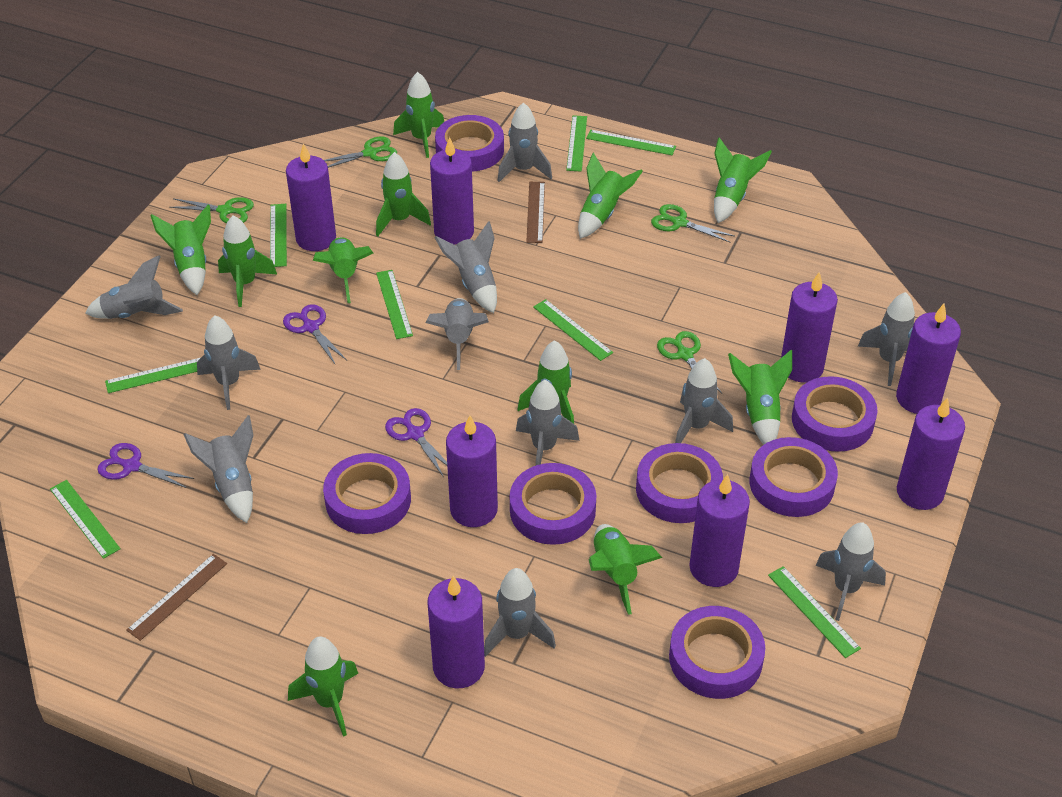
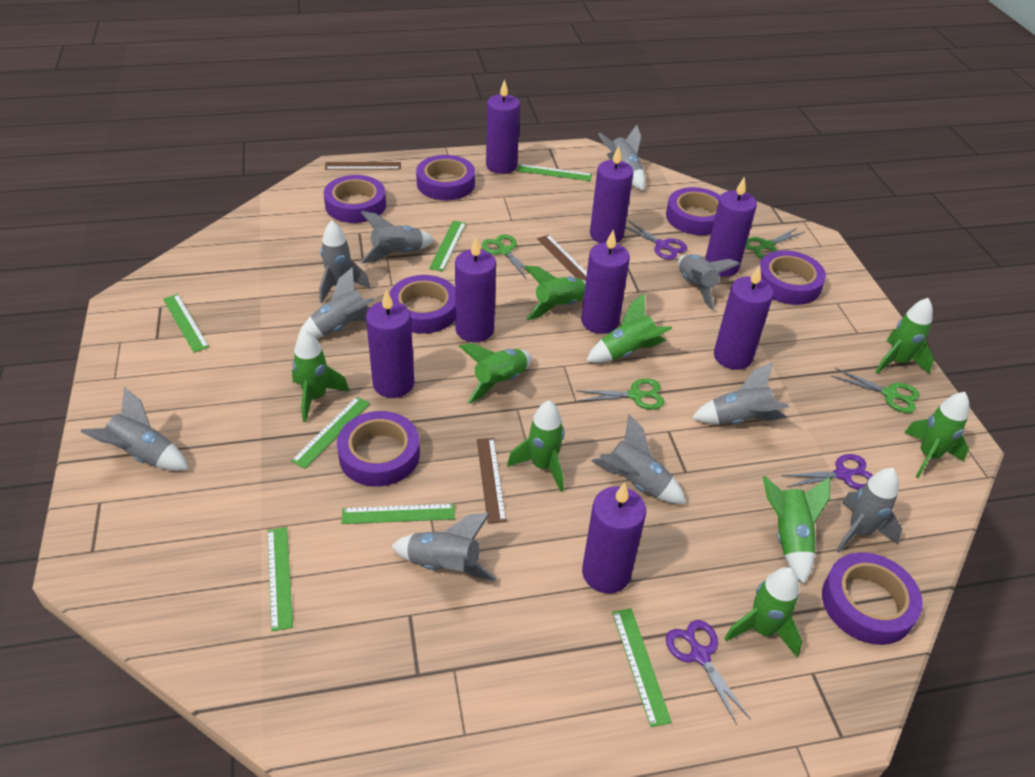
brown ruler: [126,554,227,641] [526,182,545,243] = 2 -> [325,162,401,170] [477,438,507,524] [537,235,587,281] = 3
green rocket: [150,205,211,295] [218,216,277,307] [288,636,358,737] [313,237,373,303] [376,152,431,236] [393,72,444,158] [517,340,574,424] [578,152,643,239] [589,524,662,615] [714,137,772,223] [728,350,792,444] = 11 -> [292,330,350,422] [459,343,532,404] [507,400,564,492] [525,266,586,321] [586,293,672,363] [724,567,802,657] [763,476,830,585] [875,298,934,374] [904,392,969,478] = 9
green ruler: [50,480,121,559] [105,358,200,393] [270,204,287,267] [376,270,413,339] [533,299,613,361] [566,115,587,172] [586,129,676,155] [768,566,861,658] = 8 -> [163,294,209,353] [267,527,293,631] [291,397,370,469] [342,504,455,524] [429,221,466,271] [517,164,592,181] [612,608,672,727] = 7
grey rocket: [85,255,183,319] [183,415,254,523] [197,315,261,410] [425,298,489,370] [434,221,497,313] [484,568,556,657] [497,102,552,182] [516,380,579,465] [675,358,733,443] [816,522,886,621] [858,292,915,386] = 11 -> [80,387,189,471] [297,267,374,339] [319,221,370,303] [360,211,434,263] [391,513,497,581] [592,414,686,504] [598,125,645,191] [678,254,740,310] [692,362,789,424] [836,468,902,553] = 10

